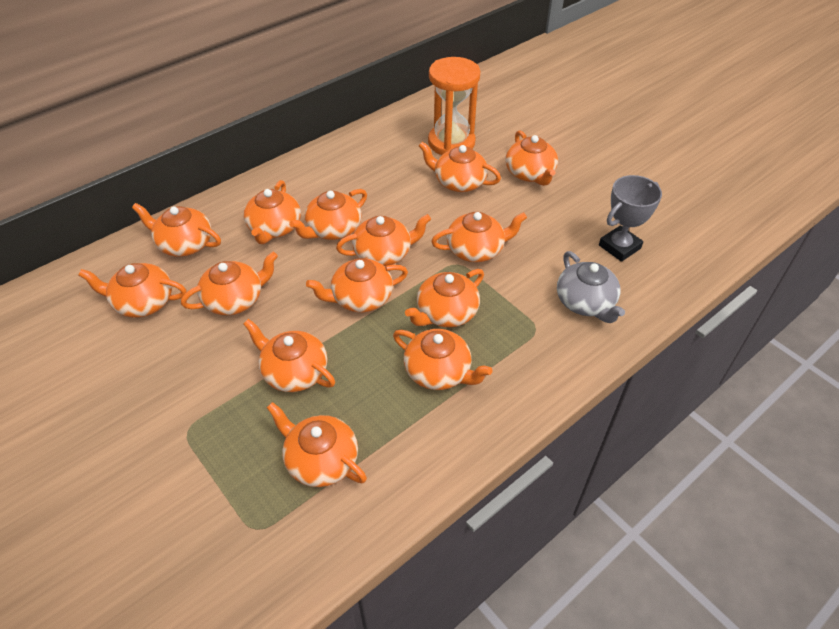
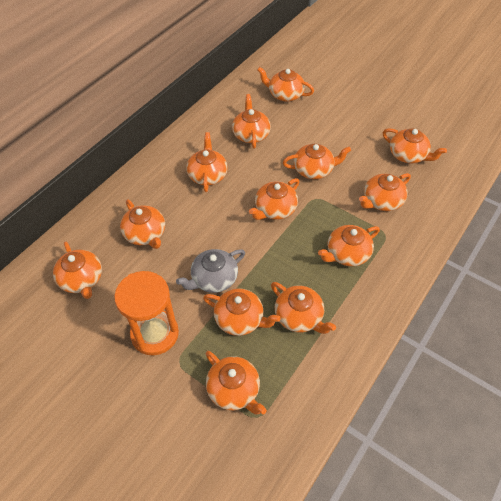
grey trophy: [599,175,662,262] = 1 -> none = 0
orange teapot: [78,263,187,318] [132,203,221,257] [181,252,278,315] [243,180,301,244] [243,319,335,392] [267,402,367,487] [289,189,367,240] [306,258,408,312] [336,214,431,266] [393,329,493,390] [405,269,484,327] [419,142,501,192] [431,212,527,262] [505,130,558,186] = 14 -> [53,242,102,299] [120,199,165,249] [186,132,228,192] [203,288,281,336] [206,351,267,414] [232,94,271,148] [249,178,299,220] [257,67,314,102] [271,282,336,334] [283,144,351,179] [318,225,380,266] [359,173,411,211] [383,128,447,163] = 13

